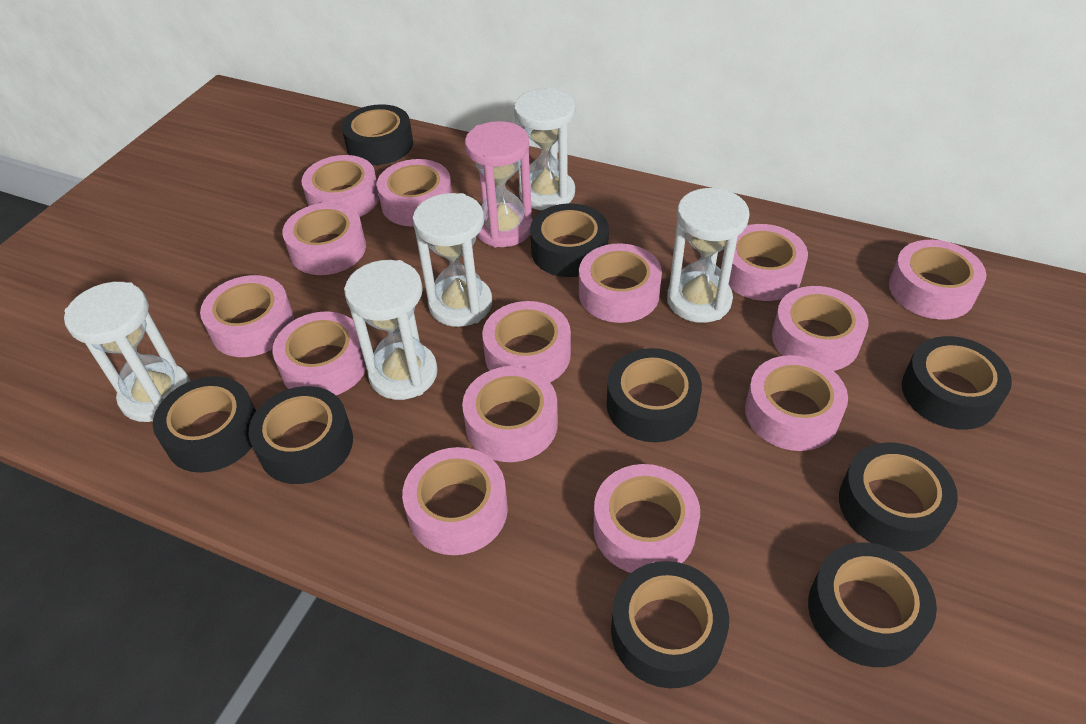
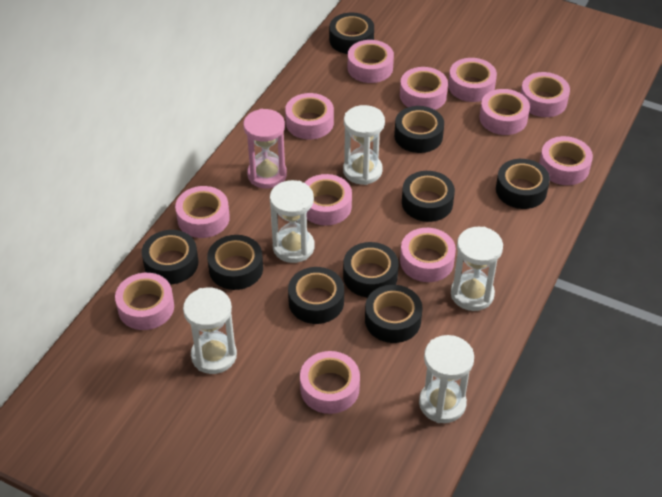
pink tape: [200,275,294,357] [273,312,367,395] [282,203,366,275] [301,155,379,217] [377,159,452,227] [402,447,508,555] [462,366,558,462] [482,301,571,382] [579,243,662,323] [593,464,700,573] [729,224,808,301] [745,355,848,451] [772,286,868,371] [889,240,986,320] = 14 -> [115,273,174,330] [175,186,230,238] [285,93,334,139] [300,351,360,414] [304,174,352,225] [348,40,394,83] [400,67,448,110] [400,228,456,282] [448,58,497,102] [479,89,530,135] [521,72,570,117] [539,136,593,185] = 12

